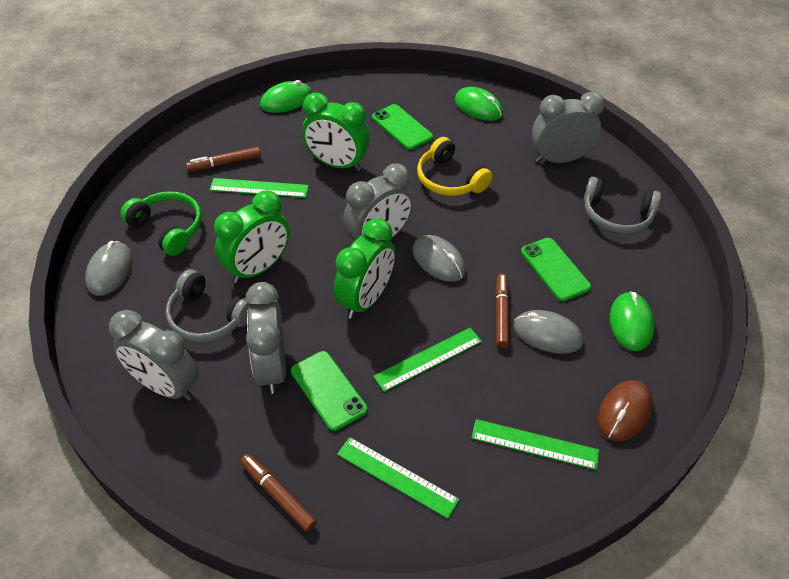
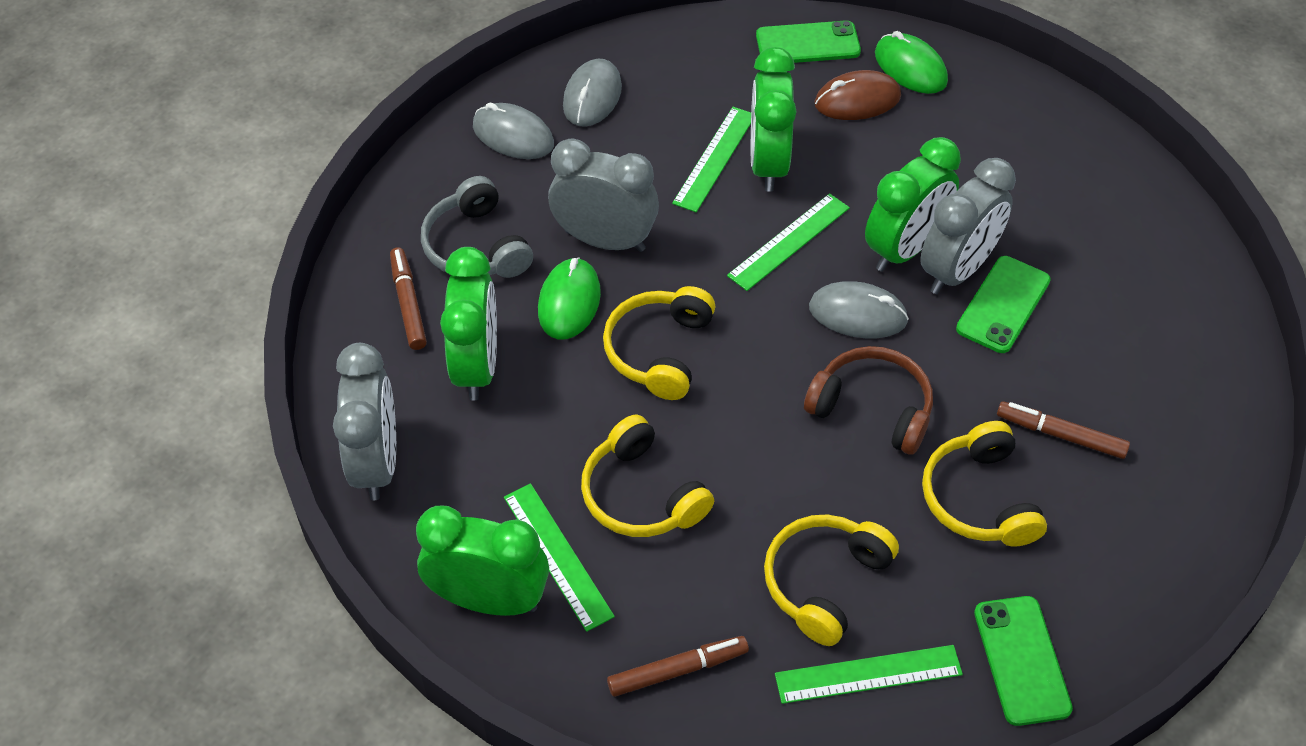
brown headphones: none = 0 -> [804,346,933,455] = 1
green clock: [214,190,290,283] [302,92,370,171] [334,218,395,319] = 3 -> [416,506,549,616] [440,247,497,401] [751,47,797,192] [865,137,961,272] = 4
green headphones: [121,191,202,256] = 1 -> none = 0
green mouse: [260,80,311,113] [455,87,503,121] [610,291,654,351] = 3 -> [538,257,601,339] [875,31,948,94] = 2
grey clock: [109,310,198,401] [246,282,286,394] [343,163,413,240] [532,92,605,163] = 4 -> [333,343,396,500] [548,139,659,252] [920,158,1016,294] = 3
grey headphones: [166,269,249,342] [584,177,661,234] = 2 -> [421,176,533,278] = 1
yellow headphones: [417,137,492,196] = 1 -> [581,414,714,537] [603,286,715,400] [764,514,899,646] [922,421,1047,547] = 4

